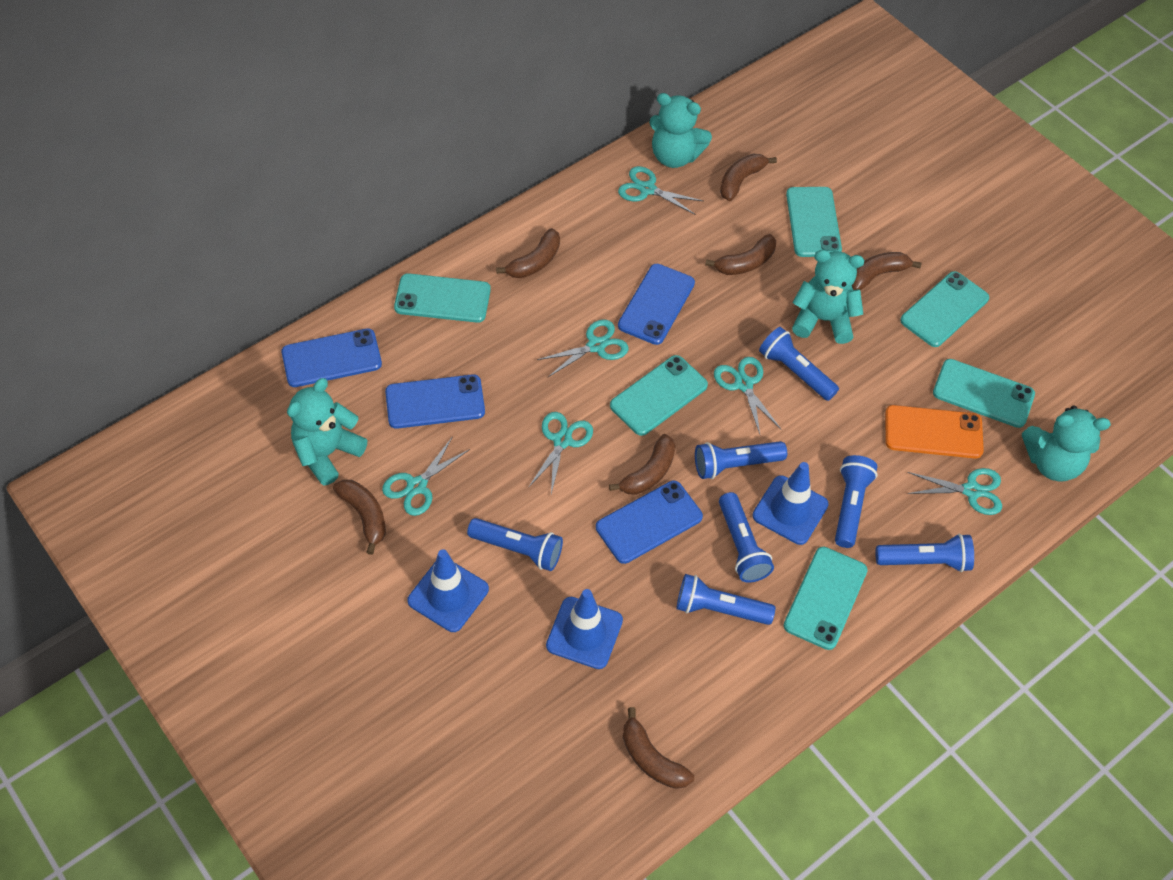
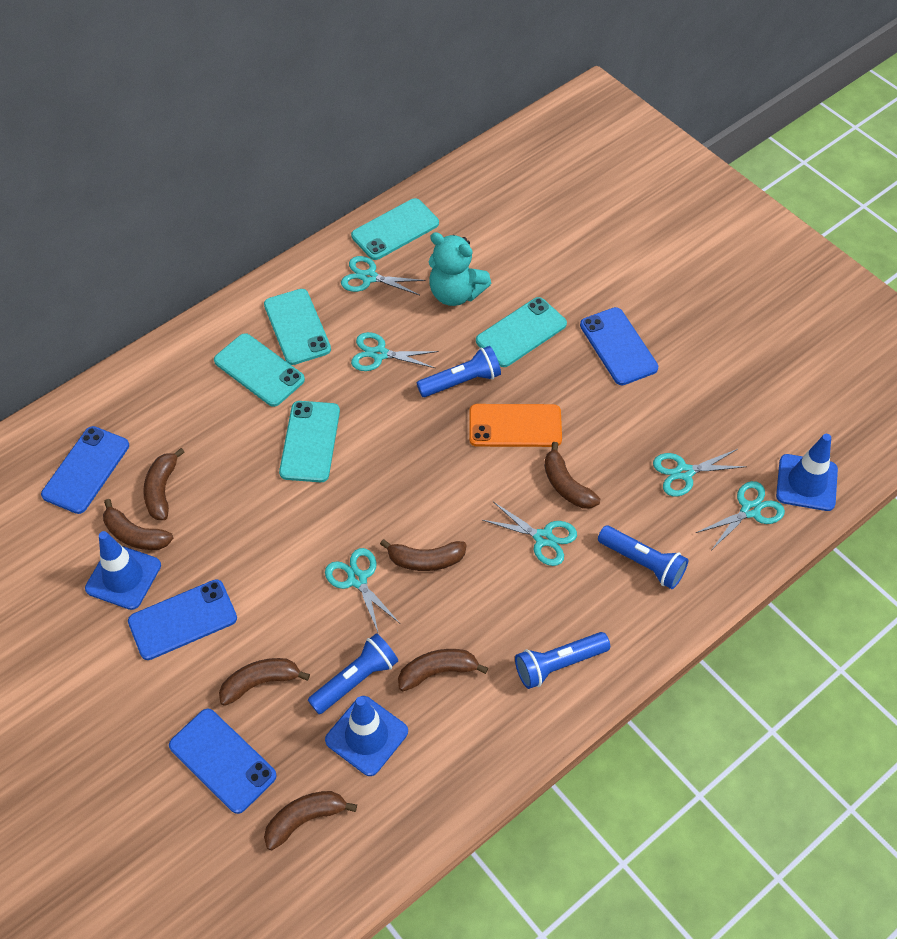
blue flashlight: [467,518,563,571] [676,574,775,625] [695,441,787,479] [719,492,774,583] [759,327,839,401] [835,455,877,548] [876,534,974,572] = 7 -> [308,633,398,714] [417,346,501,397] [515,632,610,689] [598,526,688,589] = 4
turquoise phone: [394,273,491,323] [610,355,708,436] [784,547,868,650] [786,187,842,257] [900,271,989,347] [933,359,1035,428] = 6 -> [214,333,305,407] [264,289,331,365] [279,401,340,482] [351,198,439,260] [476,297,567,367] = 5
turquoise teddy bear: [287,378,367,486] [649,93,712,168] [792,250,864,344] [1022,405,1111,481] = 4 -> [429,232,491,306] = 1

